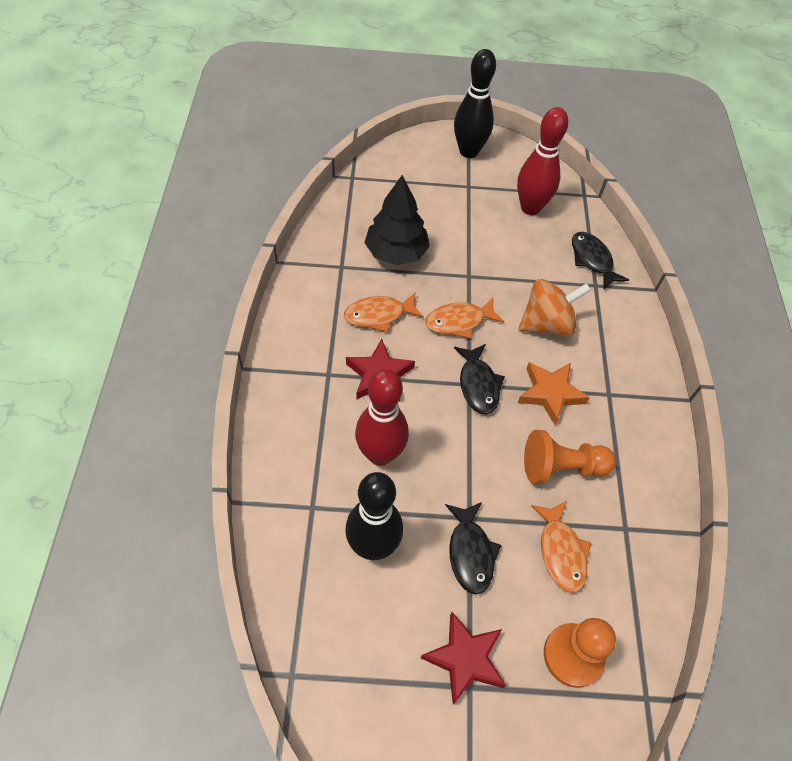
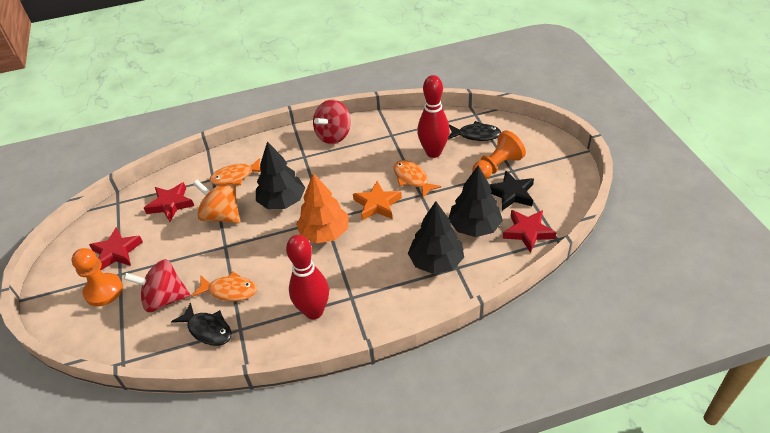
black bowling pin: [345,472,403,560] [454,49,496,158] = 2 -> none = 0
black fish: [445,502,501,594] [454,344,505,414] [572,232,629,290] = 3 -> [171,302,232,346] [448,121,501,141] = 2
black star: none = 0 -> [489,170,534,211] = 1
black tree: [364,175,430,265] = 1 -> [256,142,305,209] [408,201,464,274] [449,166,503,237] = 3
orange tree: none = 0 -> [296,173,349,244] = 1
red spinning top: none = 0 -> [124,259,191,312] [313,100,351,144] = 2
red star: [346,339,415,402] [421,612,506,705] = 2 -> [89,227,143,271] [144,182,194,222] [503,210,557,253] = 3

